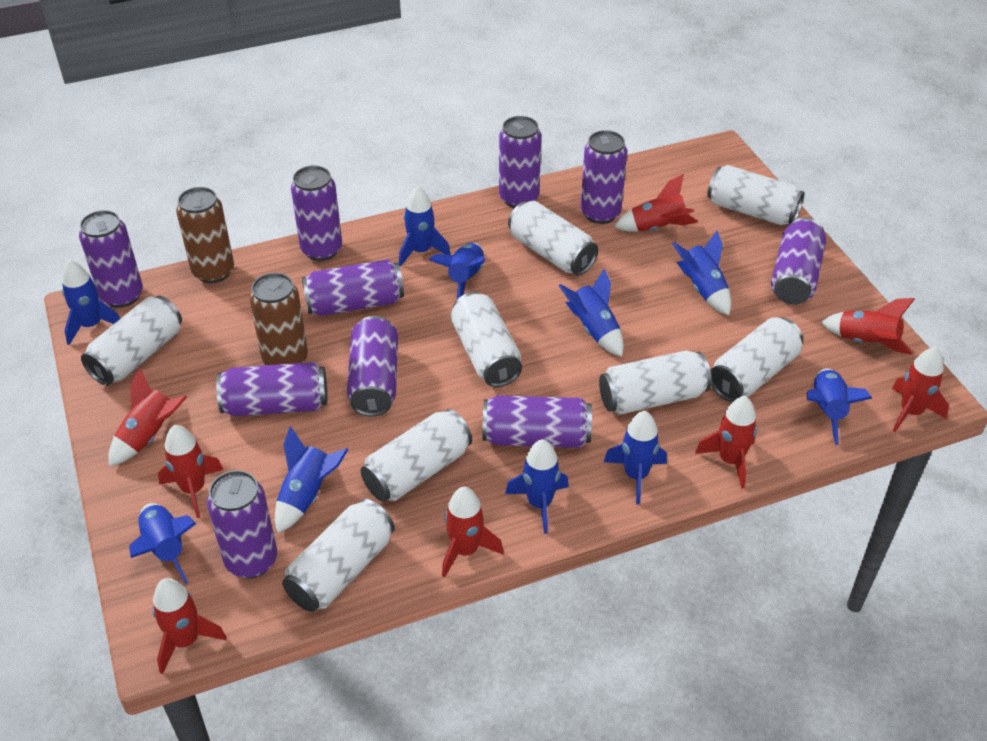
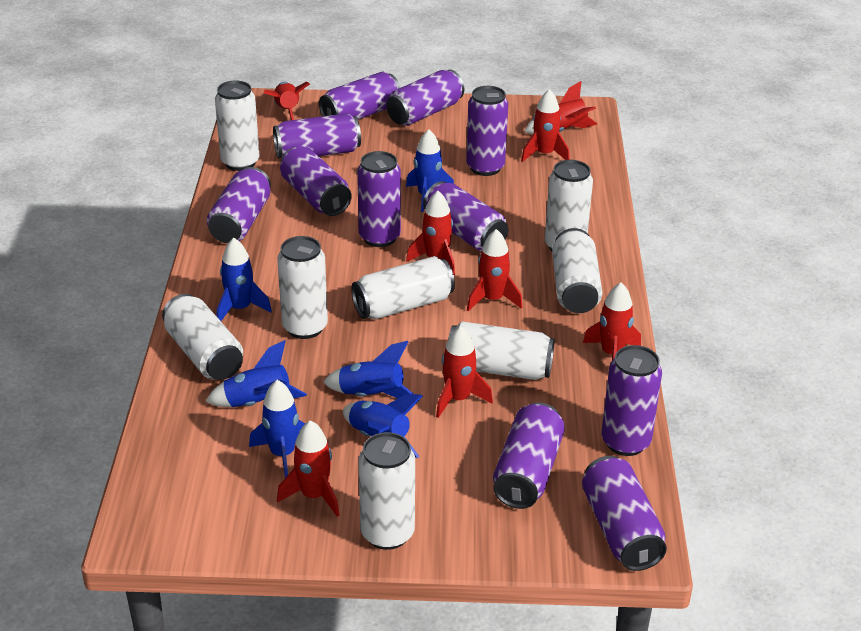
blue rocket: [62,260,120,345] [129,503,196,584] [275,426,349,533] [399,186,451,267] [429,243,485,299] [505,439,569,534] [559,269,624,357] [604,411,667,505] [672,231,731,315] [807,368,873,445] = 10 -> [205,340,307,407] [217,238,272,321] [249,380,305,478] [323,341,413,398] [343,394,423,458] [406,129,454,212] = 6
brown can: [176,187,234,283] [249,273,308,365] = 2 -> none = 0
purple can: [79,210,143,308] [207,470,277,578] [216,362,327,417] [291,166,342,261] [302,259,404,316] [347,316,398,417] [483,395,592,448] [499,116,541,208] [581,130,627,224] [771,218,826,304] = 10 -> [207,167,271,243] [273,113,361,159] [280,146,352,216] [319,72,400,120] [357,151,401,247] [386,70,464,126] [423,181,508,252] [466,86,508,176] [493,402,565,509] [582,456,667,571] [601,345,662,456] = 11

